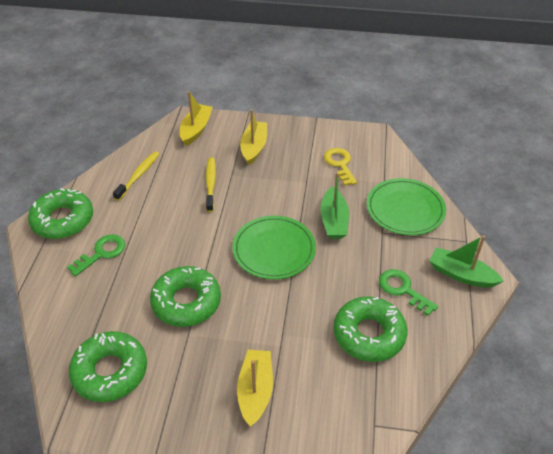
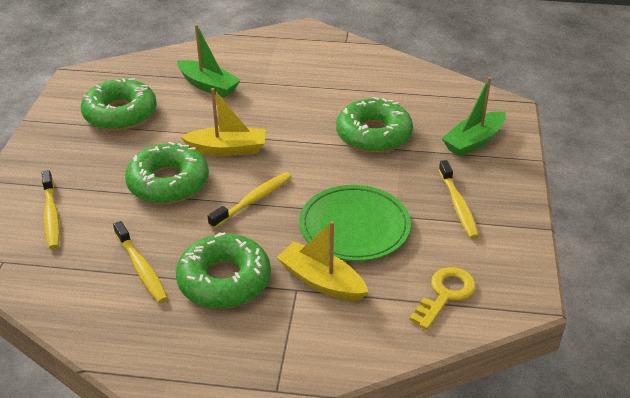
green key: [67,234,125,276] [379,269,438,316] = 2 -> none = 0
green plate: [233,216,316,280] [367,178,446,235] = 2 -> [299,185,411,261] = 1
yellow boat: [180,91,213,146] [237,350,273,427] [240,109,267,165] = 3 -> [181,88,265,156] [277,221,368,301] = 2
yellow toothbrush: [113,151,159,201] [206,158,216,212] = 2 -> [42,170,60,249] [113,221,168,303] [208,172,292,229] [439,160,479,239] = 4

